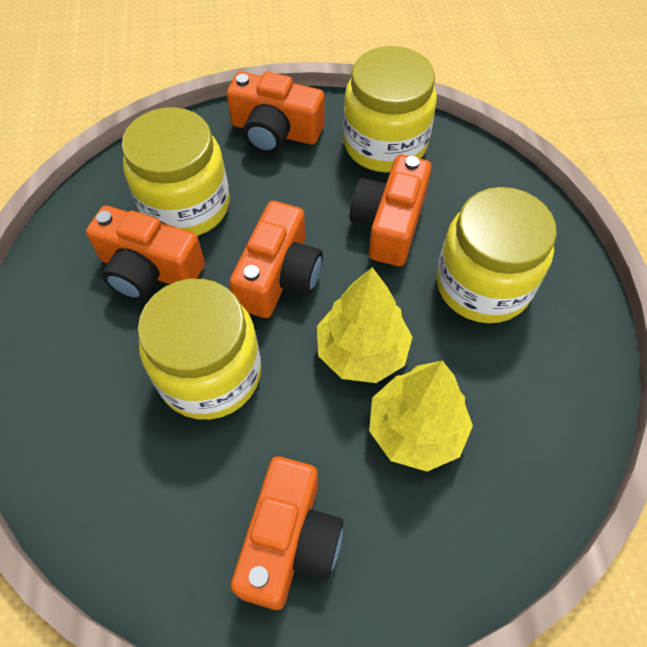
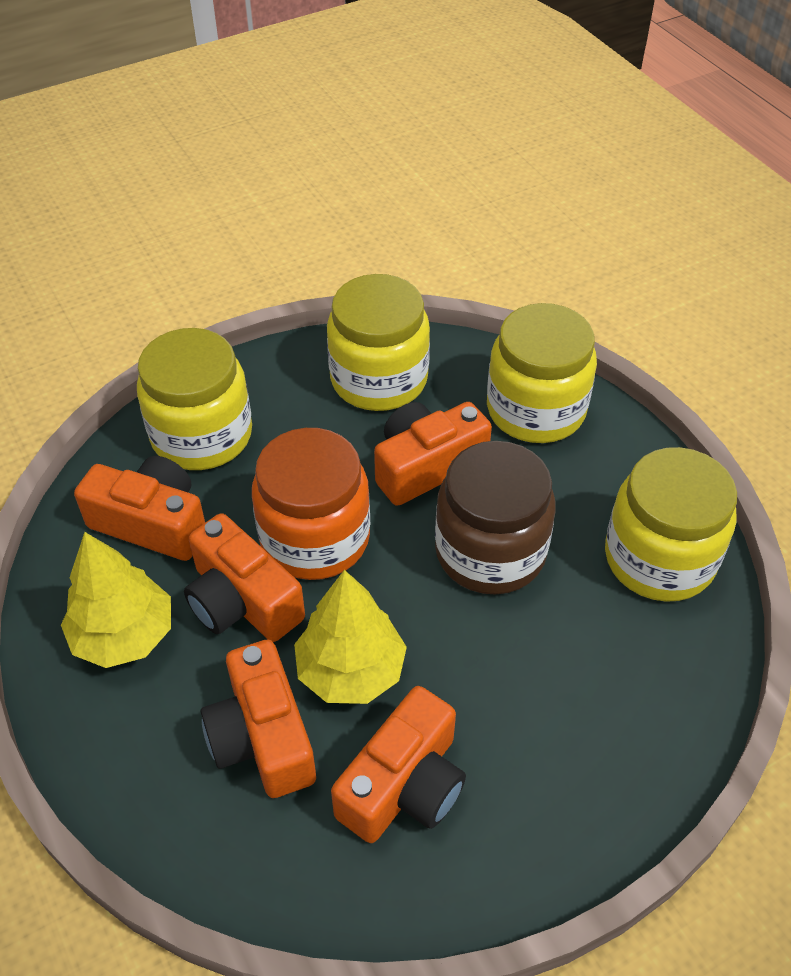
brown jar: none = 0 -> [435,441,556,595] = 1
orange jar: none = 0 -> [252,428,370,580] = 1

